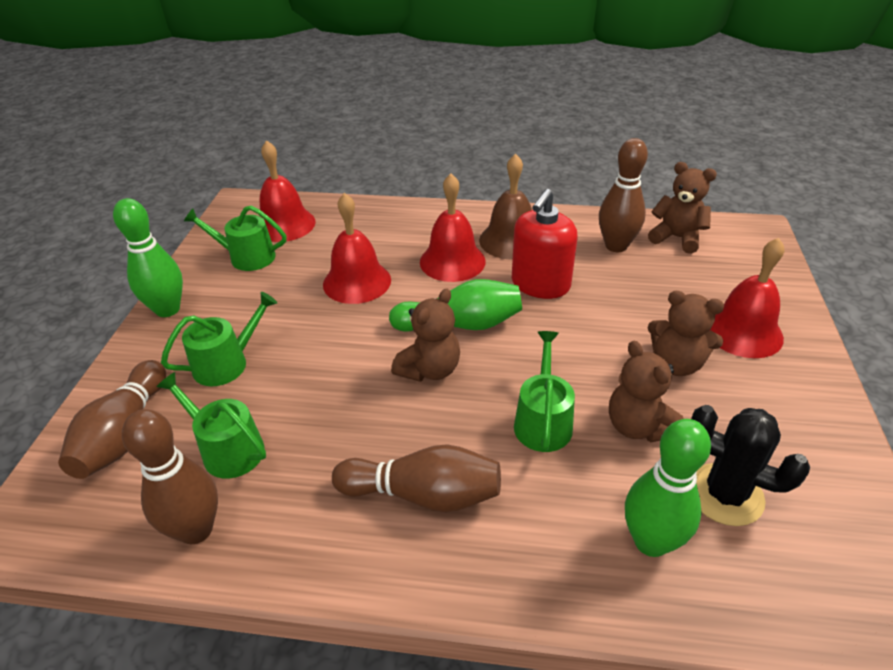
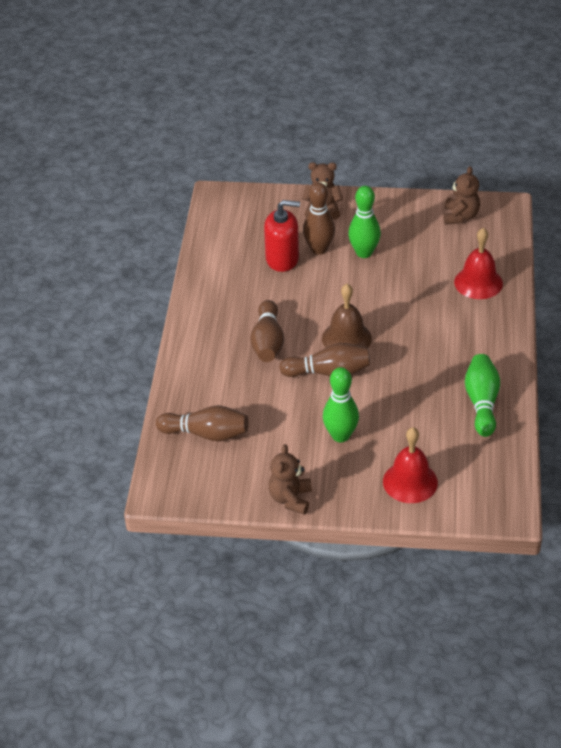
black cactus: [691,405,810,526] = 1 -> none = 0
brown teddy bear: [391,289,460,382] [609,341,684,442] [648,162,717,254] [648,291,724,376] = 4 -> [268,444,312,515] [302,162,343,220] [443,166,480,225] = 3
green watering can: [156,372,266,479] [161,292,277,386] [183,206,287,271] [514,331,575,452] = 4 -> none = 0
red bell: [260,140,316,242] [323,193,391,304] [420,174,486,282] [710,238,784,358] = 4 -> [383,427,438,503] [454,228,503,299] = 2

